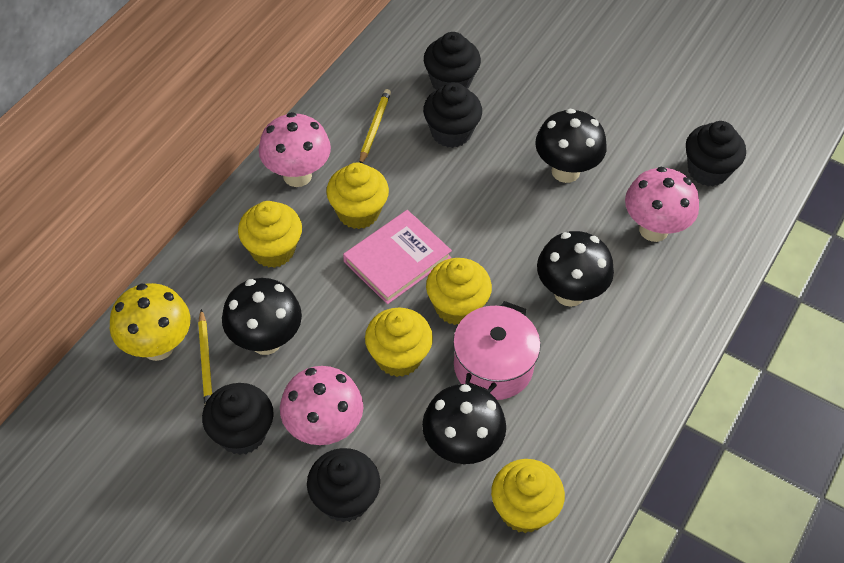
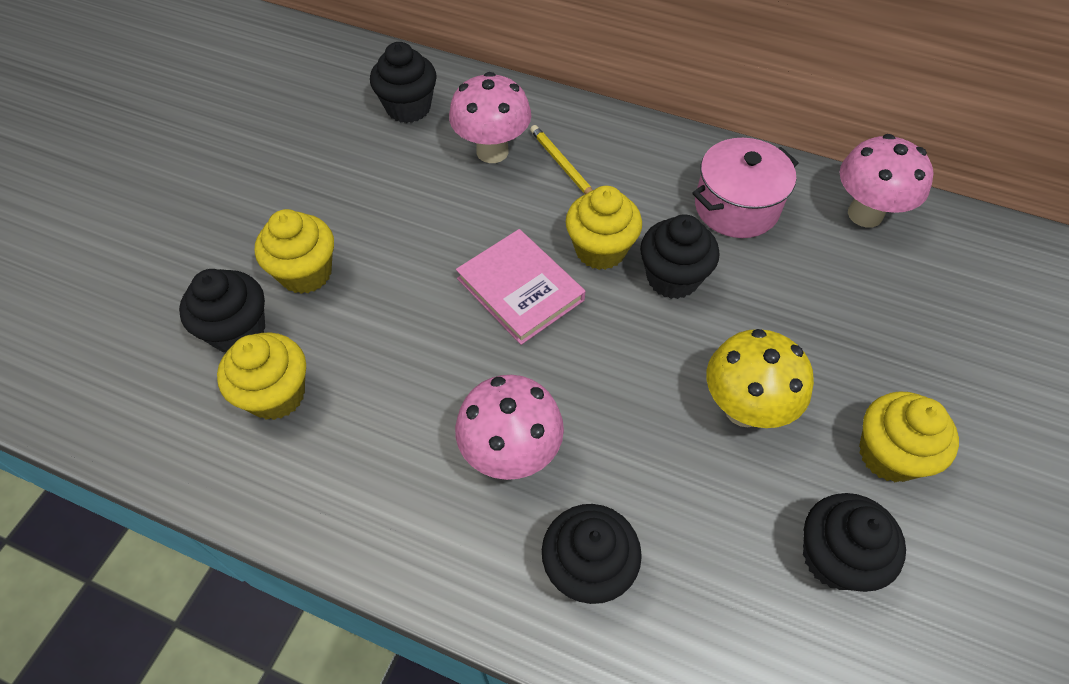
black mushroom: [222,278,302,355] [422,384,506,464] [535,109,607,183] [537,231,614,307] = 4 -> none = 0
yellow cupcake: [238,201,302,268] [326,162,389,229] [365,308,433,377] [426,258,492,325] [491,459,565,533] = 5 -> [217,332,306,420] [255,209,334,294] [566,186,642,270] [859,391,959,482] = 4
yellow pencil: [198,309,212,406] [359,89,391,163] = 2 -> [530,125,592,194] = 1

